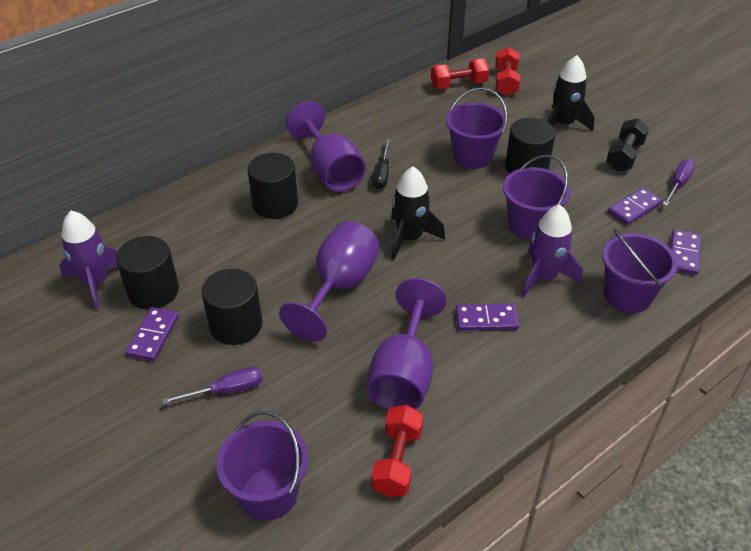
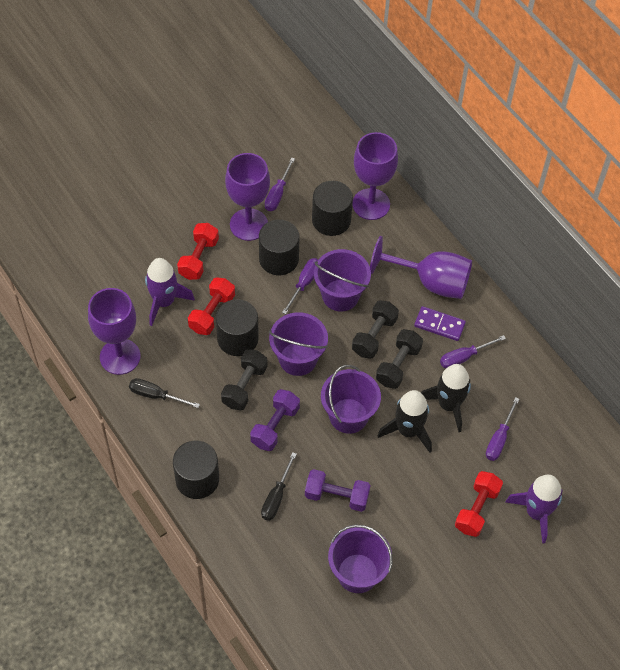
black dumbbell: [606,118,649,171] = 1 -> [221,349,268,410] [352,300,399,359] [376,329,423,389] = 3
black screwdriver: [372,139,390,189] = 1 -> [129,378,200,408] [261,452,297,521] = 2
purple domino: [126,307,179,361] [456,304,519,331] [608,187,662,225] [670,229,701,275] = 4 -> [414,306,466,341] = 1
purple dumbbell: none = 0 -> [250,389,300,451] [305,469,371,512] = 2
purple goblet: [279,221,380,341] [286,101,366,192] [367,278,447,409] = 3 -> [88,288,140,375] [225,153,270,241] [352,132,398,220] [370,236,472,299] = 4
purple screwdriver: [162,367,262,404] [663,159,695,206] = 2 -> [265,157,295,211] [282,258,318,314] [440,335,506,368] [486,397,519,461] = 4

